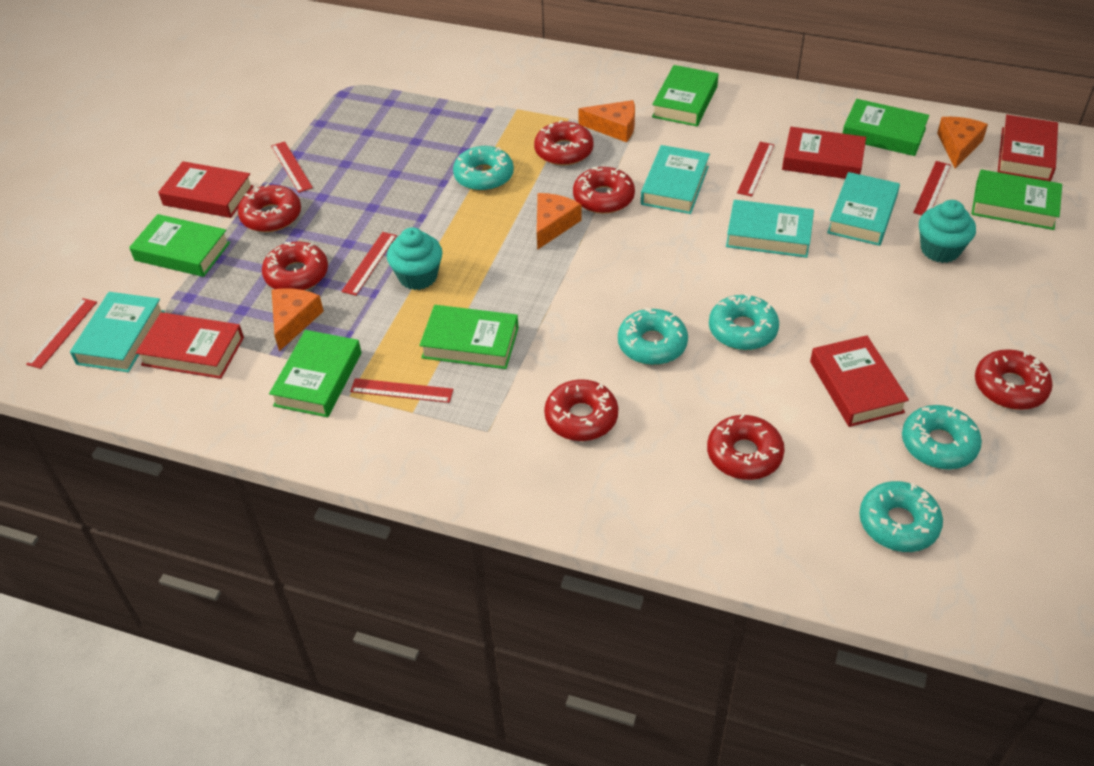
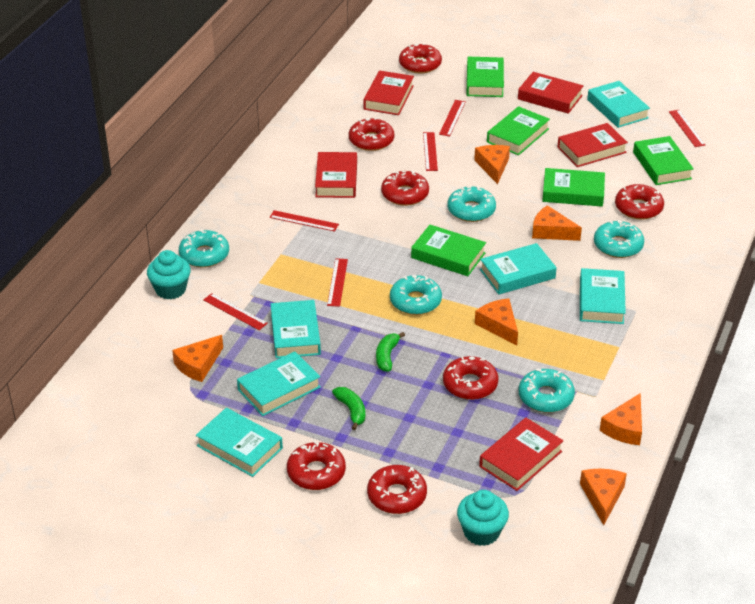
green banana: none = 0 -> [332,387,365,430] [376,332,405,372] = 2
green book: [129,214,230,277] [269,330,361,417] [419,305,519,369] [652,65,718,126] [843,99,929,156] [971,169,1062,230] = 6 -> [411,225,486,276] [466,57,504,97] [487,106,550,155] [542,168,605,207] [633,136,694,185] = 5
orange cheese: [272,288,324,351] [537,193,582,250] [578,100,635,142] [937,117,988,169] = 4 -> [172,335,223,382] [474,145,510,184] [475,298,518,345] [532,205,582,241] [580,469,627,525] [600,393,642,445] = 6
turquoise book: [70,292,165,372] [641,145,710,214] [726,200,814,258] [827,172,900,246] = 4 -> [196,408,283,477] [237,351,321,416] [271,300,321,358] [480,243,557,294] [580,268,626,324] [587,81,650,128] = 6

